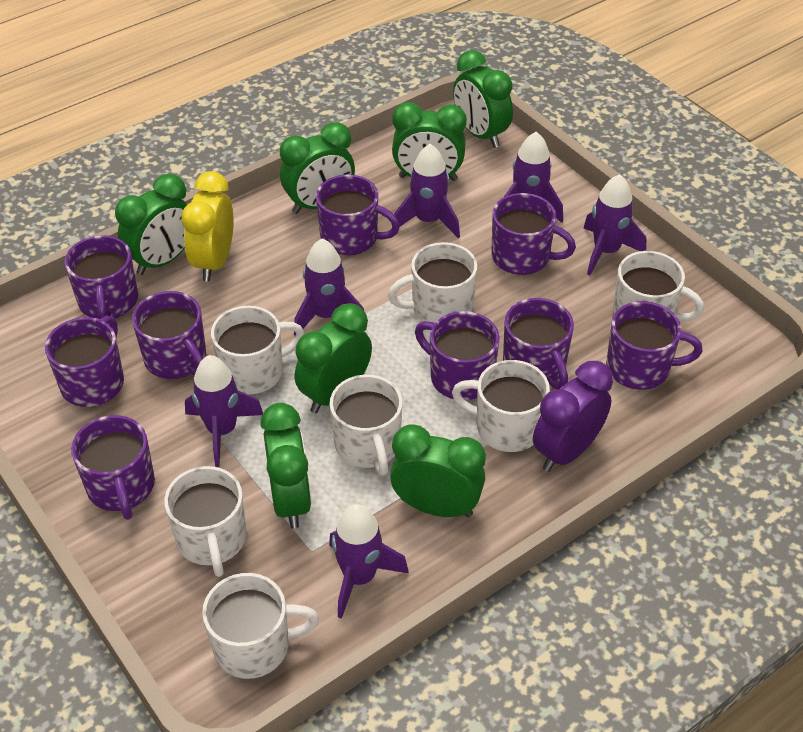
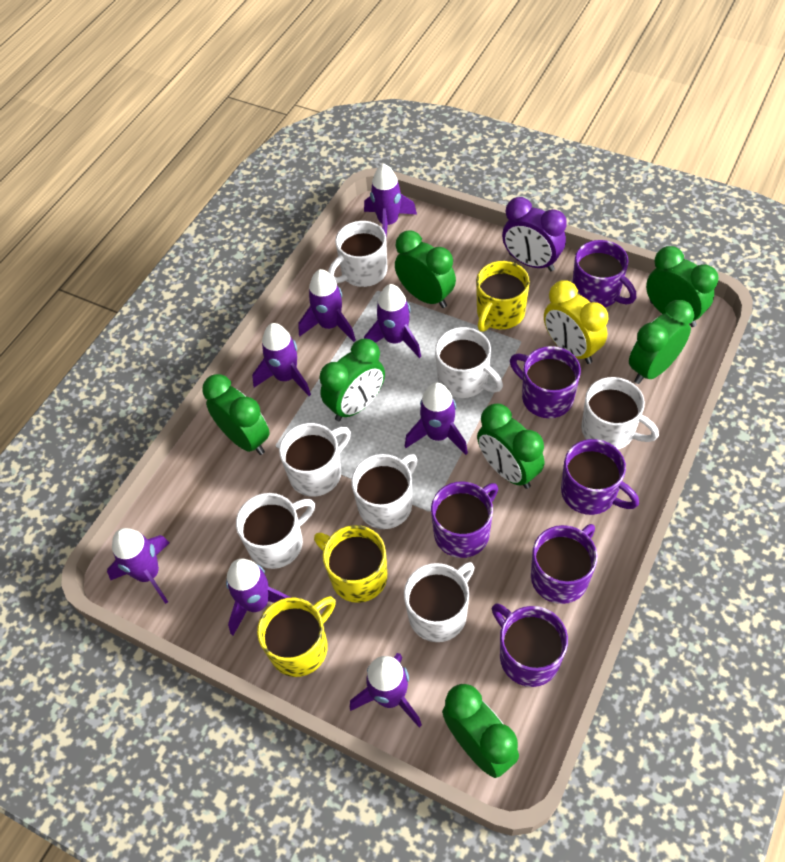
purple mug: [45,316,124,407] [64,235,138,319] [71,415,155,520] [132,291,206,379] [316,175,400,255] [415,311,500,400] [491,193,576,275] [503,298,574,389] [606,301,703,390] = 9 -> [431,481,498,558] [492,603,568,687] [510,346,581,418] [531,524,597,604] [561,439,639,515] [572,240,636,307] = 6
purple rocket: [185,355,263,467] [294,239,364,336] [329,504,409,619] [394,144,460,238] [504,132,563,223] [583,174,646,276] = 6 -> [107,528,170,604] [226,559,291,635] [252,323,311,396] [298,269,356,342] [350,653,422,728] [364,164,417,237] [364,284,421,358] [405,383,468,455] = 8
yellow mug: none = 0 -> [257,596,336,677] [314,525,388,603] [476,261,530,332] = 3

